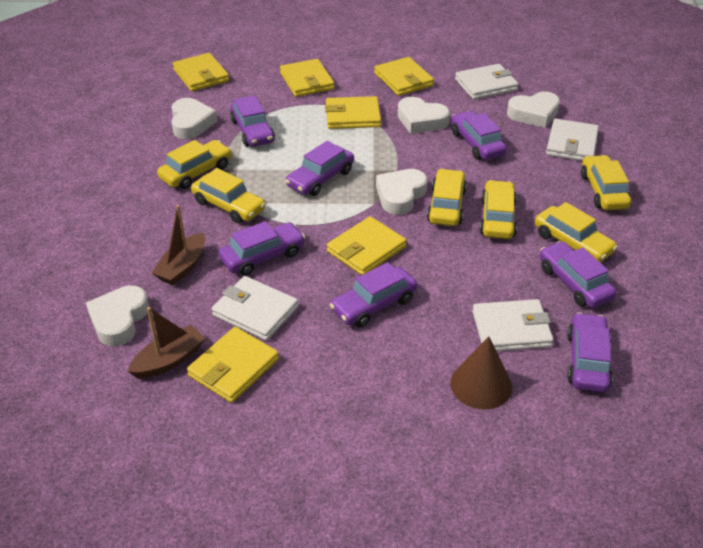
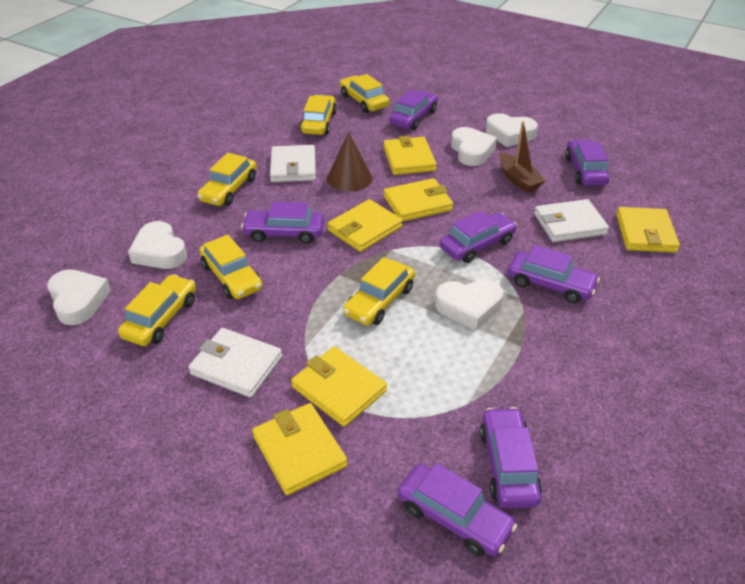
brown boat: [128,307,205,379] [152,205,205,285] = 2 -> [499,121,546,193] = 1
white wallet: [212,276,299,341] [455,64,519,100] [472,299,554,351] [546,119,599,161] = 4 -> [188,328,282,398] [270,145,316,182] [534,199,609,242] = 3

